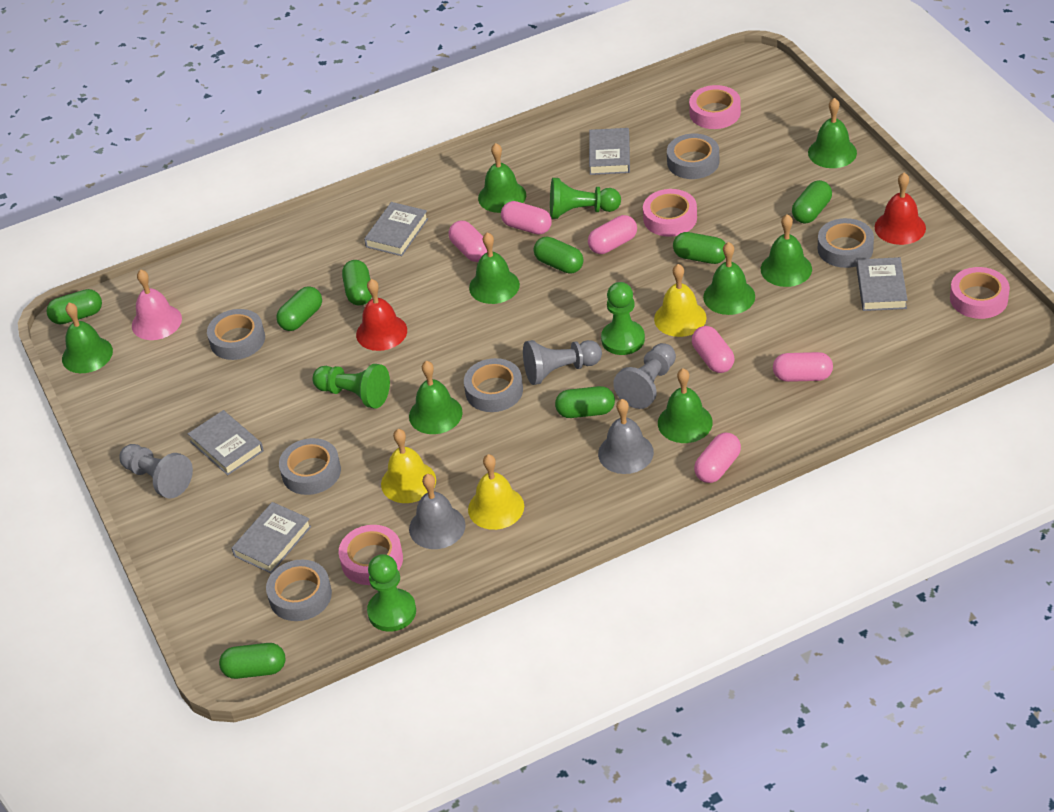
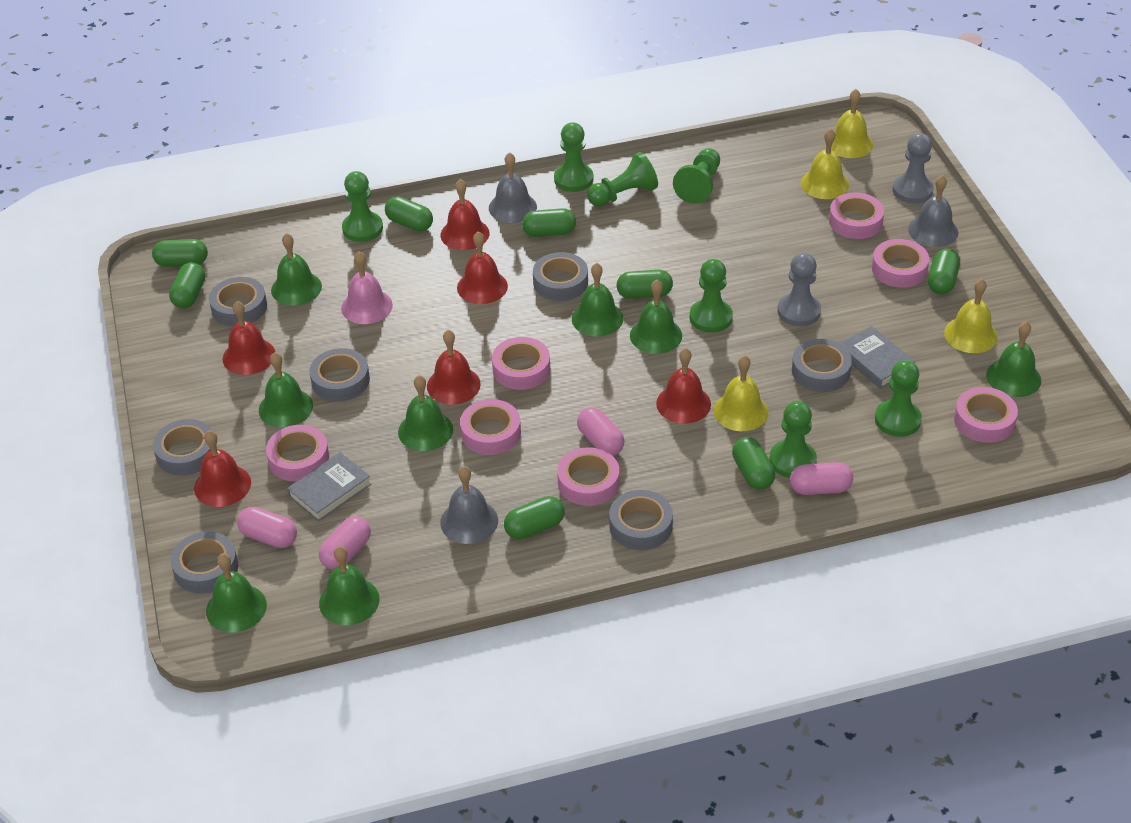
green pawn: [313,364,390,409] [367,554,416,632] [550,178,621,219] [601,282,645,355] = 4 -> [342,171,383,242] [554,122,593,192] [587,152,658,207] [673,148,720,204] [690,259,733,333] [769,401,817,478] [875,360,922,437] = 7
grey bell: [409,474,466,549] [598,399,654,474] = 2 -> [440,466,498,544] [489,152,537,223] [908,175,958,247] = 3
grey book: [188,410,264,475] [231,502,311,573] [364,202,428,256] [589,128,630,175] [857,257,907,311] = 5 -> [287,452,371,522] [839,326,915,389] = 2
grey pawn: [119,444,193,498] [523,340,602,385] [613,343,676,409] = 3 -> [777,253,821,326] [893,133,934,203] = 2
grey tape: [207,309,265,360] [266,559,332,621] [279,438,341,495] [464,358,523,412] [667,134,719,179] [818,218,874,268] = 6 -> [153,419,217,476] [171,531,238,594] [209,277,267,326] [310,348,370,402] [533,252,588,301] [609,490,673,550] [792,339,852,392] = 7
pink capsule: [449,221,487,262] [501,201,552,235] [588,215,637,254] [692,326,734,373] [694,433,741,483] [773,352,833,382] = 6 -> [237,507,297,548] [319,516,371,569] [577,407,625,456] [790,462,853,495] = 4
pink tape: [339,525,403,585] [643,189,697,237] [689,85,741,129] [950,267,1010,319] = 4 -> [266,425,329,482] [460,399,521,455] [492,337,550,390] [557,447,619,506] [829,192,884,239] [872,239,929,288] [954,387,1018,443] = 7
red bell: [356,279,407,351] [875,173,926,245] = 2 -> [194,430,251,507] [223,301,275,375] [427,330,481,405] [440,179,489,250] [457,232,508,304] [656,348,711,424] = 6
yellow bell: [381,429,436,503] [468,454,524,530] [654,264,706,337] = 3 -> [713,355,769,431] [801,129,849,199] [831,89,873,158] [944,279,998,353] = 4

